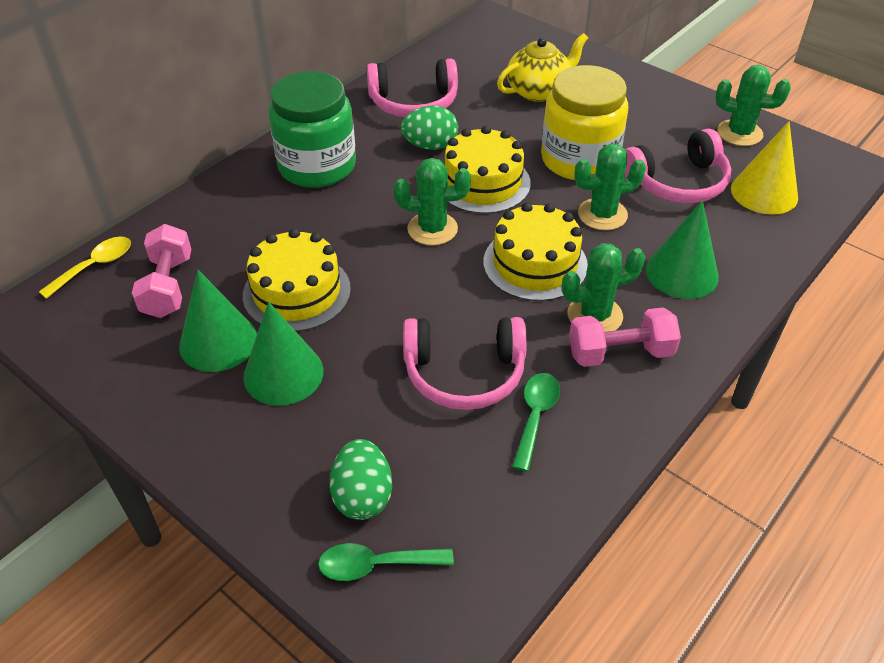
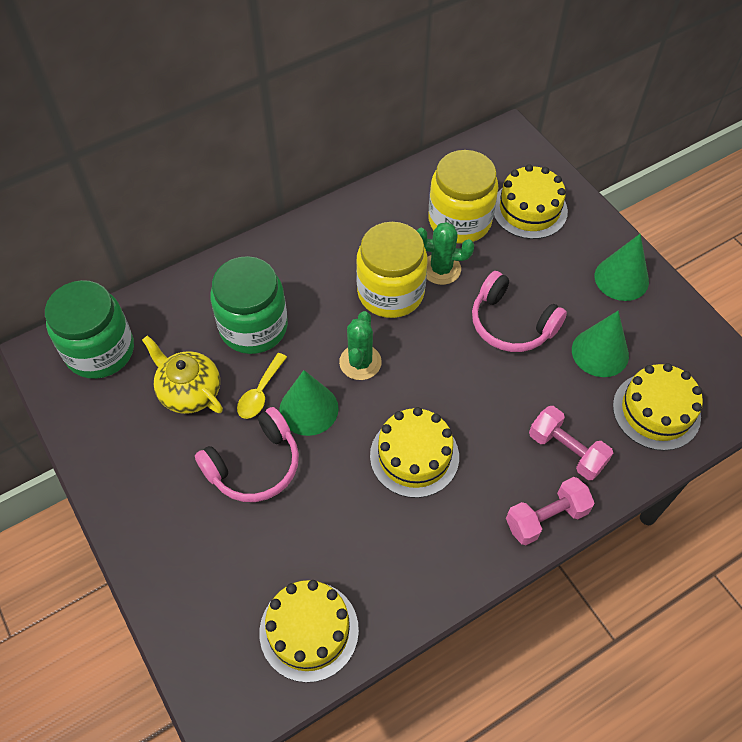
green cactus: [394,158,471,246] [562,243,645,332] [574,144,646,230] [715,65,791,146] = 4 -> [339,311,382,380] [416,222,474,285] = 2
green egg: [329,439,392,520] [401,106,458,150] = 2 -> none = 0
green jar: [269,71,356,188] = 1 -> [45,280,134,379] [210,256,288,354] = 2
green spoon: [318,543,454,581] [512,373,560,471] = 2 -> none = 0
pink headphones: [367,59,458,117] [403,317,527,410] [624,129,731,203] = 3 -> [195,407,299,502] [472,271,567,352] = 2
yellow cake: [243,228,351,332] [444,126,531,214] [484,202,588,301] = 3 -> [259,580,359,683] [370,407,459,498] [494,164,568,239] [613,363,703,451] = 4
yellow cone: [731,121,798,215] = 1 -> none = 0
yellow jar: [541,65,628,180] = 1 -> [356,222,427,318] [428,150,498,243] = 2

